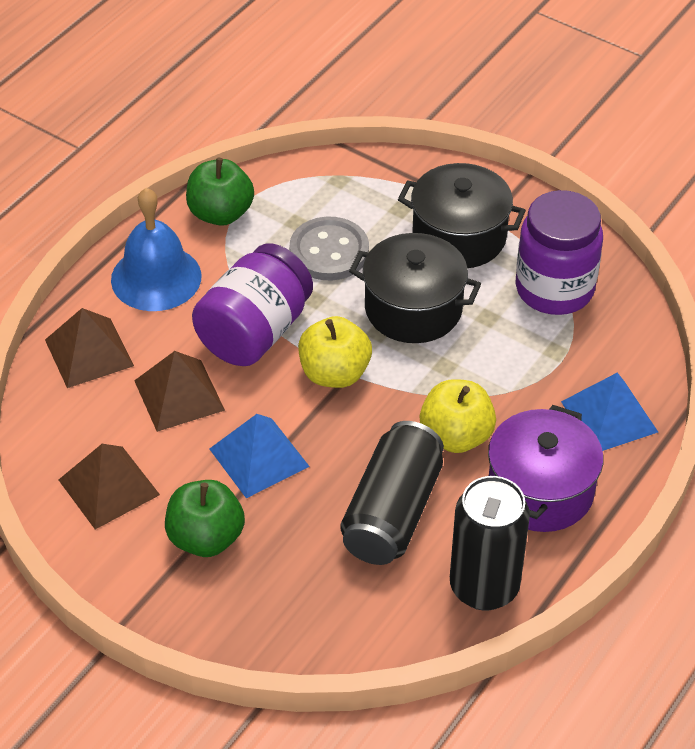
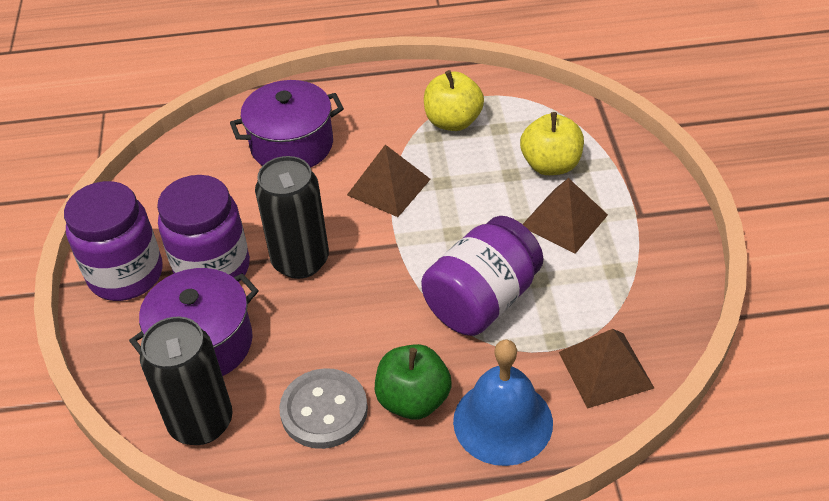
black pot: [349,233,481,343] [398,163,526,268] = 2 -> none = 0
blue pyramid: [210,414,310,498] [561,373,658,451] = 2 -> none = 0
green apple: [165,480,245,557] [186,158,254,226] = 2 -> [375,344,452,420] = 1
purple jar: [192,243,313,366] [516,190,603,315] = 2 -> [64,181,163,301] [157,175,250,282] [421,216,543,336] = 3
purple pot: [488,405,604,532] = 1 -> [129,268,259,376] [230,80,344,168] = 2

